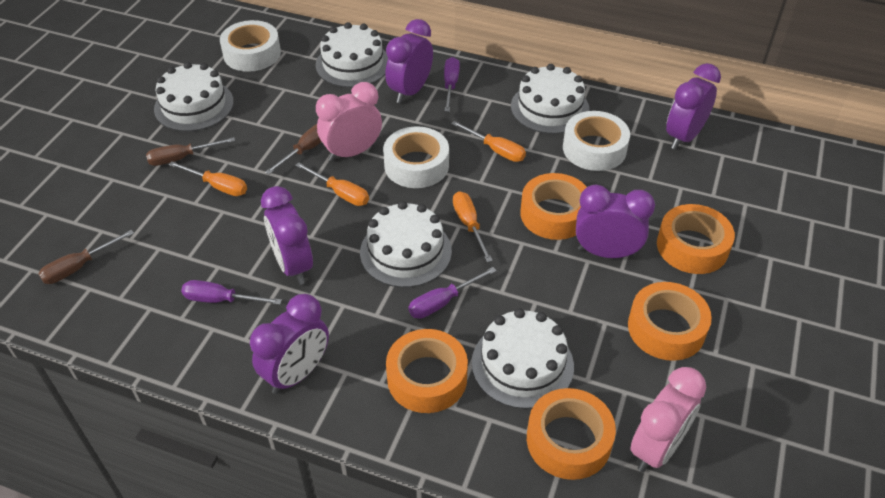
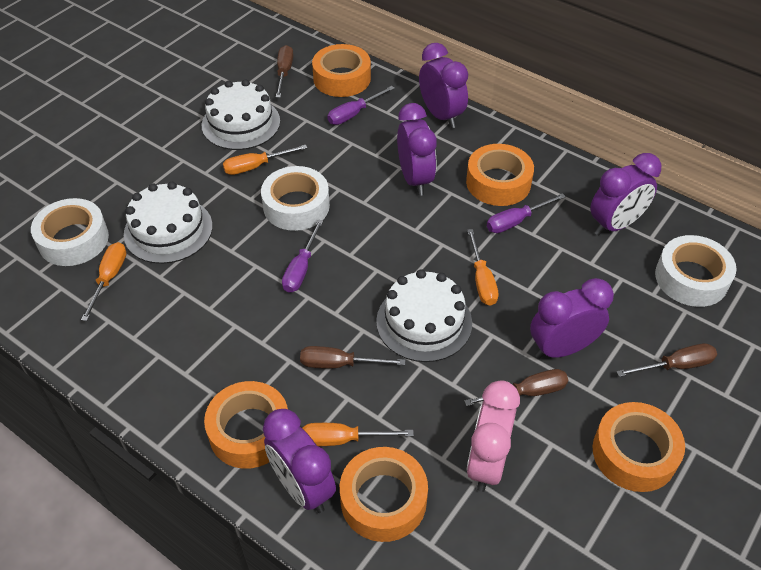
brown screwdriver: [39,230,134,284] [146,137,235,166] [265,124,322,175] = 3 -> [276,45,293,98] [300,346,406,368] [464,369,568,406] [616,343,717,377] = 4
pink clock: [316,82,382,162] [630,367,706,472] = 2 -> [466,380,520,492] = 1
white cake: [154,62,234,132] [316,22,388,88] [360,201,452,288] [472,308,574,409] [511,64,590,134] = 5 -> [124,182,213,264] [202,79,280,150] [376,269,472,362] = 3

